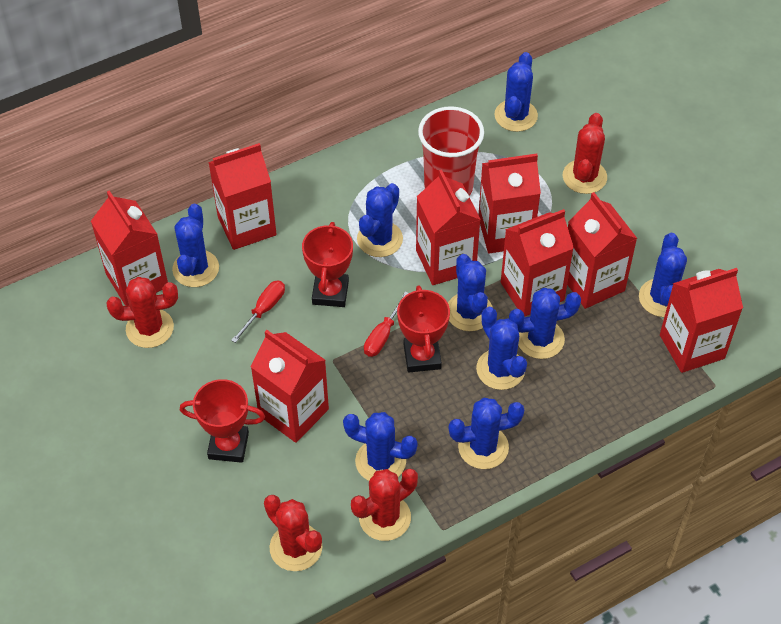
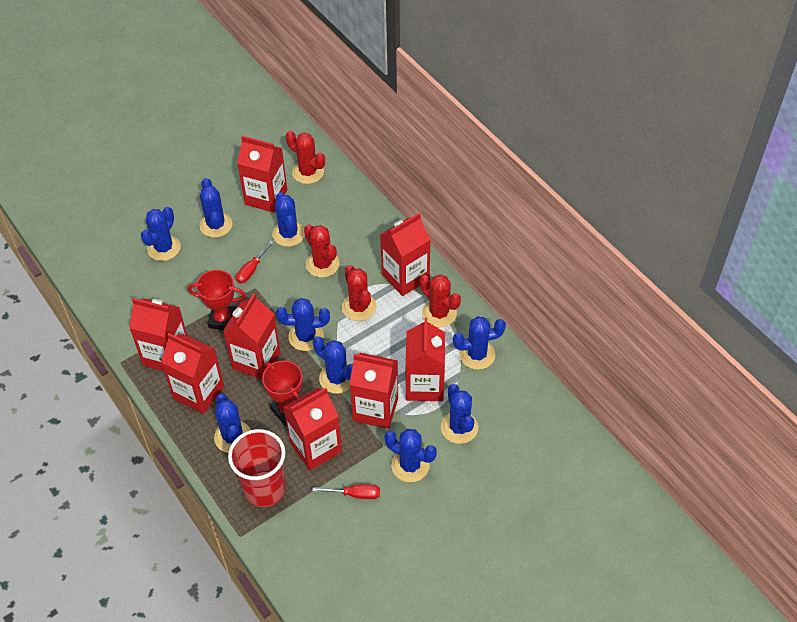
red trophy: [180,379,265,463] [302,222,353,307] [397,286,450,373] = 3 -> [188,270,246,330] [262,361,303,426] = 2

